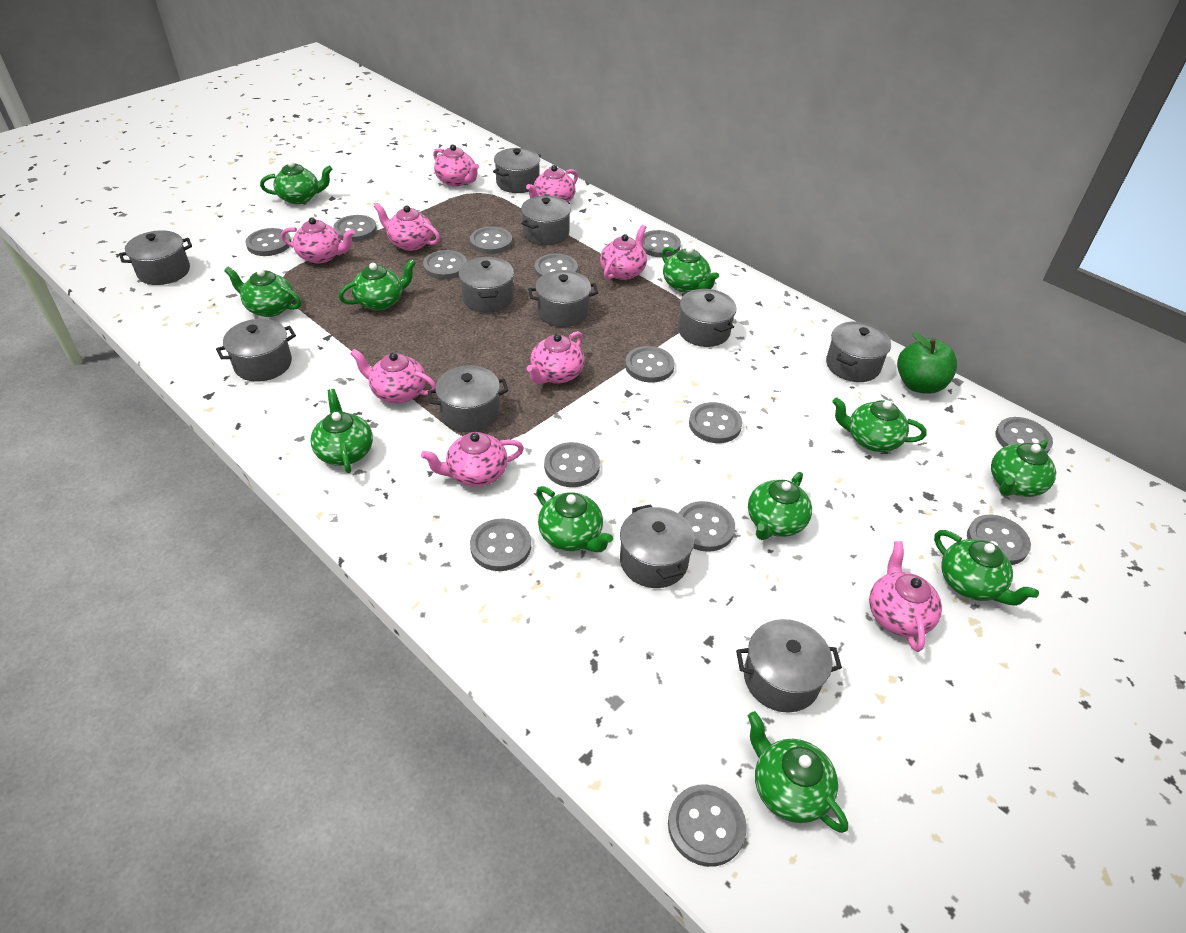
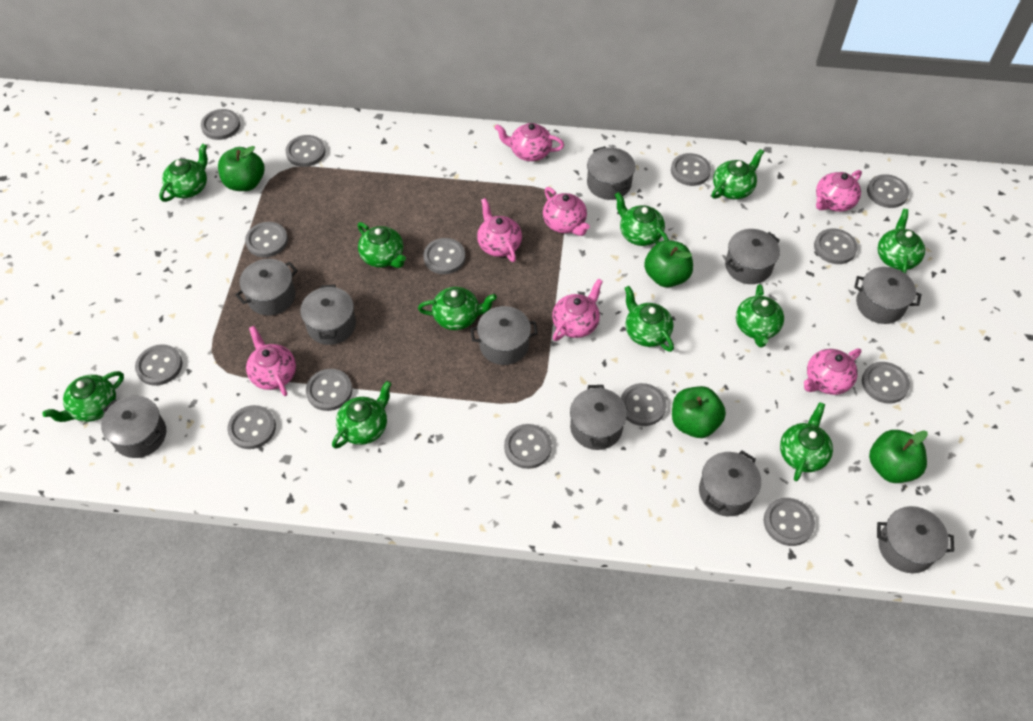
green apple: [897,332,957,394] = 1 -> [218,146,264,191] [644,240,693,287] [672,386,726,438] [869,430,928,483] = 4
grey pot: [119,230,192,285] [216,319,296,382] [427,365,509,432] [459,257,514,313] [493,148,541,193] [521,196,571,245] [528,270,598,327] [620,504,695,588] [678,289,737,347] [736,619,842,712] [826,322,891,382] = 11 -> [101,396,166,458] [235,259,298,316] [300,284,356,345] [470,306,538,365] [570,385,627,450] [587,146,635,200] [699,451,761,516] [725,229,780,284] [854,267,922,324] [877,506,954,573] = 10
pink teapot: [281,218,355,264] [350,349,436,404] [374,203,440,251] [421,432,524,487] [433,144,479,187] [526,165,578,202] [527,331,585,384] [600,225,647,280] [869,541,942,652] = 9 -> [246,326,296,396] [477,198,522,262] [495,123,564,161] [543,187,590,236] [552,278,603,341] [804,348,861,395] [816,170,862,212] = 7

